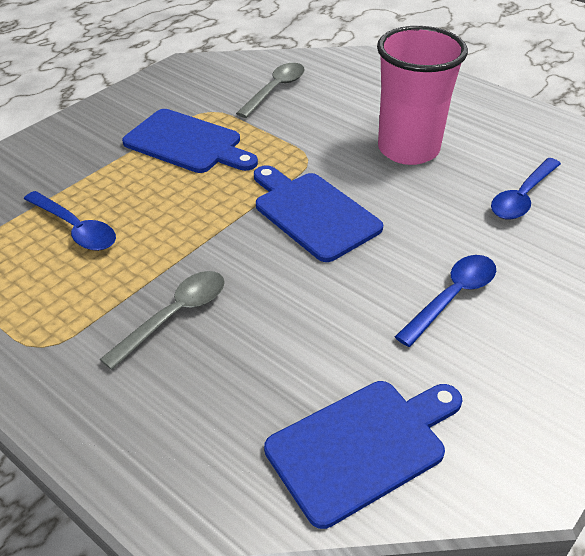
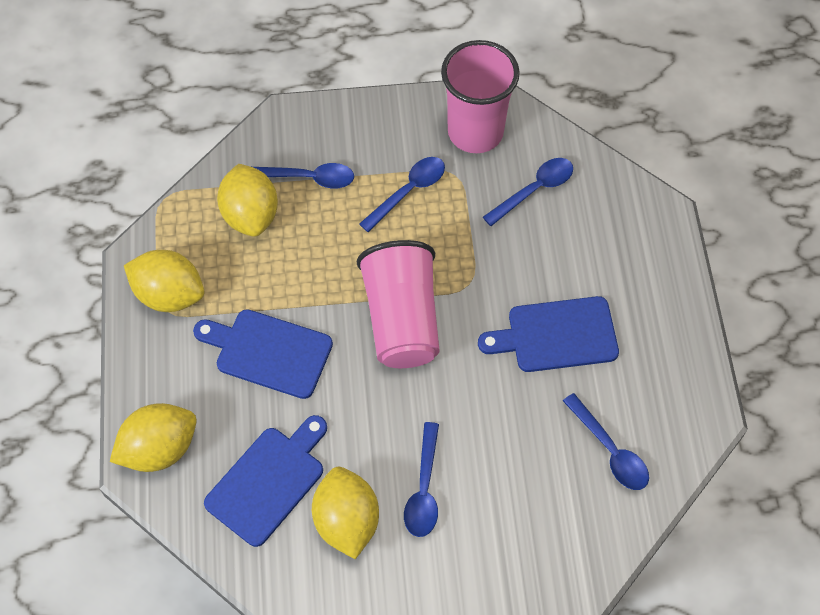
blue spoon: [24,191,116,251] [395,255,496,347] [491,158,561,220] = 3 -> [253,163,354,189] [359,157,445,232] [404,422,439,537] [483,158,573,226] [563,393,649,490] = 5
grey spoon: [100,271,225,370] [236,63,305,118] = 2 -> none = 0
pink cup: [377,26,468,165] = 1 -> [357,240,439,368] [441,40,520,153] = 2
yellow lemon: none = 0 -> [110,403,197,472] [124,250,205,312] [217,164,278,237] [312,467,379,559] = 4

